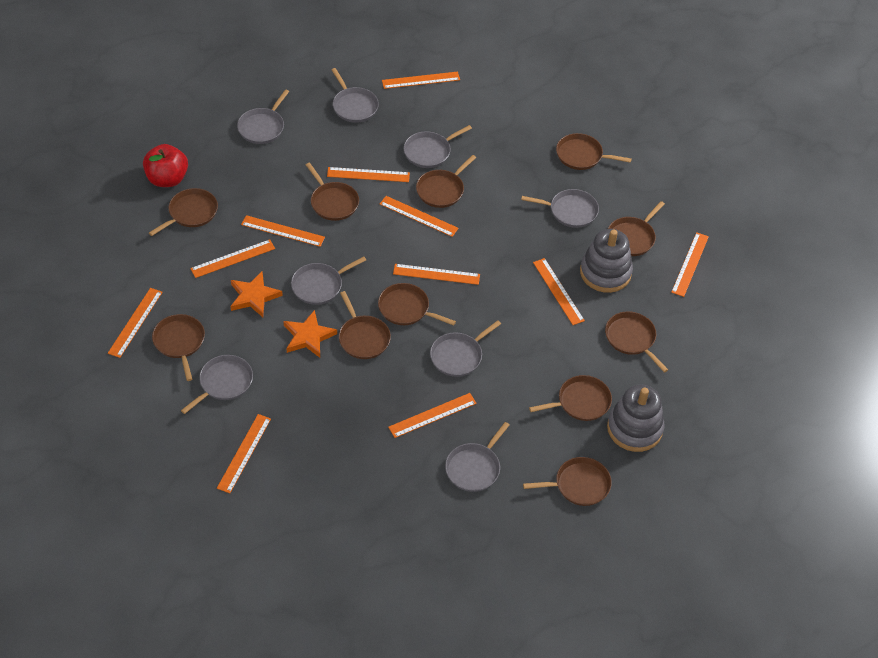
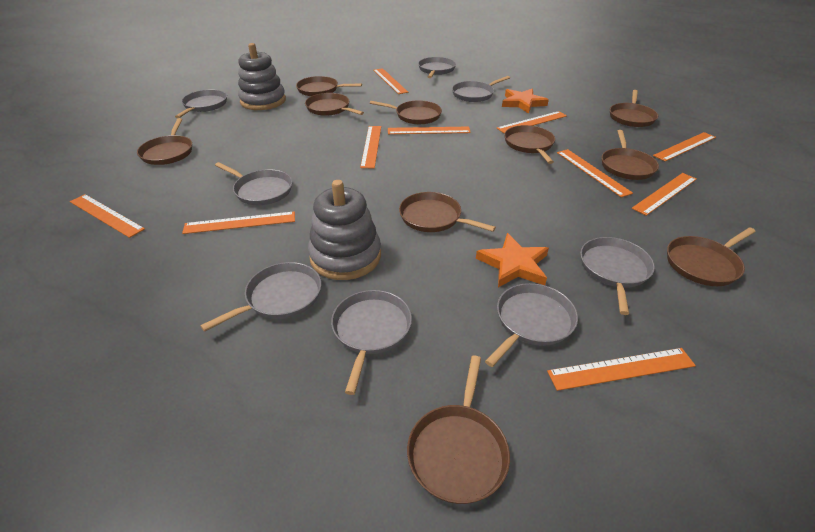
brown pan: [149,188,218,236] [152,314,205,381] [306,163,359,221] [339,291,391,359] [378,283,456,326] [416,155,476,208] [523,457,612,506] [529,375,612,421] [556,133,632,170] [605,311,668,372] [608,201,665,256] = 11 -> [137,118,192,165] [296,76,362,96] [305,93,364,116] [370,100,442,124] [399,192,496,232] [407,355,510,504] [504,125,555,164] [602,130,659,180] [610,90,658,127] [667,227,756,286] = 10
orange ruler: [108,288,163,358] [190,239,275,278] [217,414,271,493] [241,215,325,247] [327,167,410,182] [380,196,459,237] [382,72,460,89] [388,393,477,438] [393,264,480,285] [533,258,585,325] [671,232,709,297] = 11 -> [70,194,145,238] [182,211,295,234] [360,126,381,168] [373,68,408,94] [388,127,471,134] [496,111,567,133] [547,348,696,391] [557,149,633,197] [632,173,697,216] [653,132,716,161] = 10
red apple: [143,144,188,187] = 1 -> none = 0

